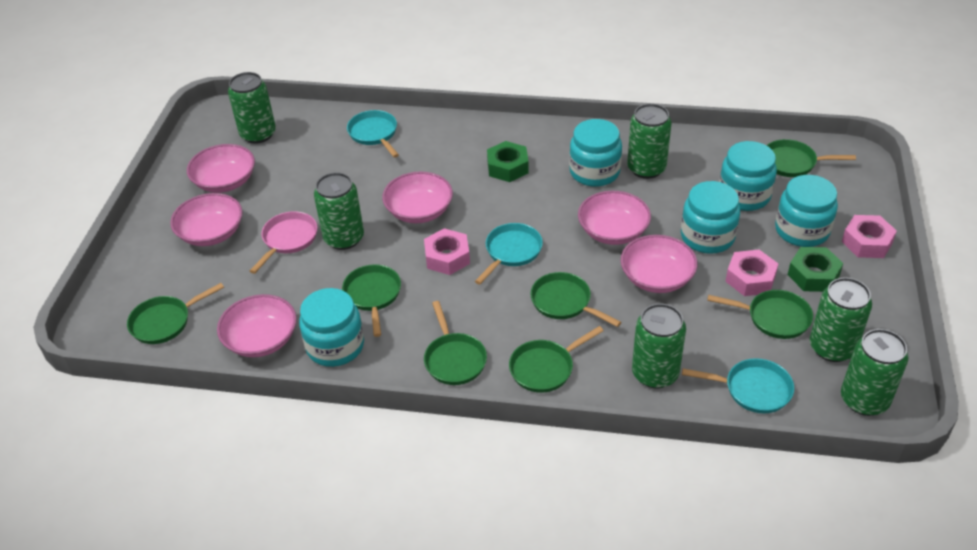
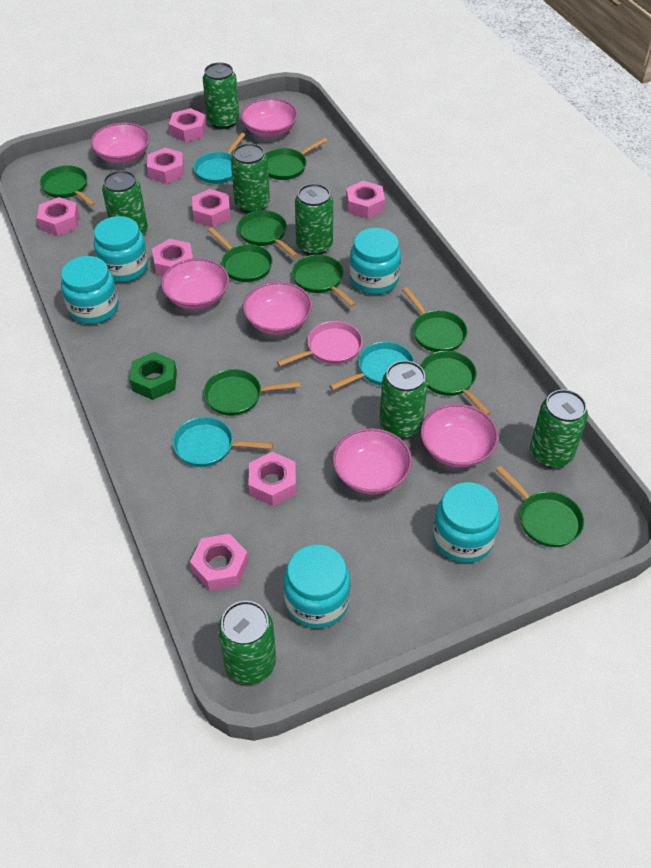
green can: [228,72,276,144] [314,173,364,250] [627,104,671,179] [632,304,686,388] [810,278,872,362] [841,329,908,416] = 6 -> [102,170,148,235] [203,62,239,129] [218,601,276,684] [231,143,270,213] [295,184,333,255] [380,361,428,438] [530,389,588,468] = 7
green nut: [487,141,529,182] [788,247,843,292] = 2 -> [130,352,177,400] = 1
green pan: [127,283,224,344] [342,264,401,337] [424,301,487,385] [509,326,603,393] [530,272,621,327] [707,290,813,339] [766,139,856,177] = 7 -> [40,165,96,206] [203,369,301,416] [208,227,273,282] [237,210,298,257] [265,137,328,180] [292,255,356,307] [402,287,467,352] [421,351,491,415] [496,466,584,547] = 9
pink nut: [424,228,470,275] [725,249,778,296] [842,215,897,258] = 3 -> [37,197,79,236] [147,148,184,184] [152,239,193,276] [169,108,207,142] [190,534,248,591] [192,189,231,227] [248,452,296,506] [346,181,385,219] = 8

